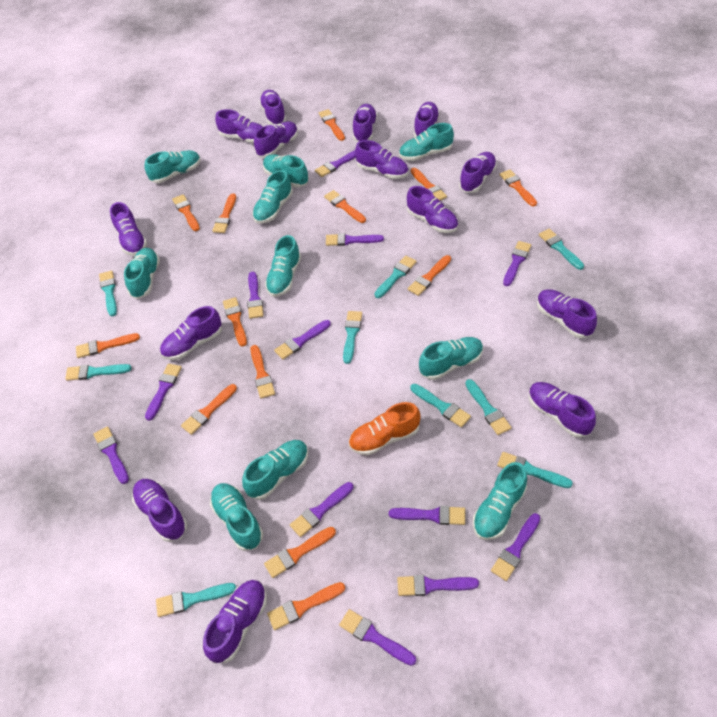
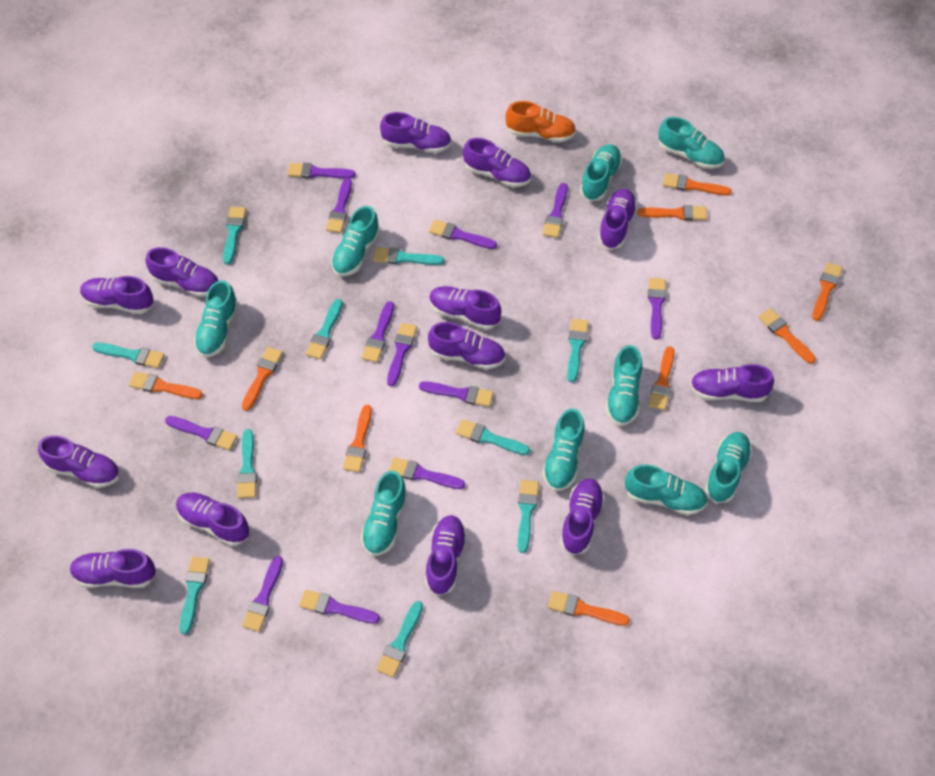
orange brush: [76,333,140,358] [172,194,200,231] [181,384,237,435] [212,193,236,233] [223,297,247,347] [250,345,275,399] [264,527,336,578] [267,582,345,630] [319,109,345,141] [324,190,366,223] [408,255,451,296] [411,168,447,201] [500,170,537,207] = 13 -> [129,371,203,399] [242,347,283,411] [343,405,372,472] [548,591,630,626] [638,205,707,221] [648,346,675,410] [663,173,732,196] [758,308,816,364] [812,262,843,321] = 9
purple shoe: [110,202,147,256] [132,479,187,542] [160,306,222,360] [203,580,267,663] [215,109,263,143] [254,121,298,158] [259,90,286,125] [353,104,377,142] [355,140,408,179] [407,186,458,233] [414,102,440,138] [459,152,497,193] [529,382,596,438] [537,289,597,338] = 14 -> [38,435,120,488] [70,549,156,588] [80,276,154,314] [145,247,218,297] [176,493,250,546] [380,112,452,153] [425,515,467,596] [428,322,505,370] [429,286,502,330] [463,138,531,187] [560,479,605,555] [598,189,637,250] [690,364,774,402] = 13
turquoise brush: [65,364,132,381] [99,271,117,316] [156,583,236,617] [343,311,362,364] [375,256,417,298] [410,384,471,427] [465,379,512,435] [497,452,573,488] [539,229,584,270] = 9 -> [92,343,165,368] [180,557,210,635] [223,207,246,265] [237,429,257,498] [306,299,343,359] [373,247,444,265] [377,601,423,677] [456,419,530,455] [518,480,539,553] [567,319,588,383] = 10
turquoise shoe: [124,248,160,299] [145,150,201,183] [210,483,263,551] [242,440,308,500] [252,170,293,224] [263,154,309,187] [265,235,301,297] [399,123,454,161] [419,337,483,380] [473,462,527,540] = 10 -> [194,280,239,357] [331,206,380,276] [361,471,408,556] [542,409,585,491] [580,144,622,201] [606,345,642,426] [625,464,708,515] [658,117,725,169] [705,432,752,503] = 9

